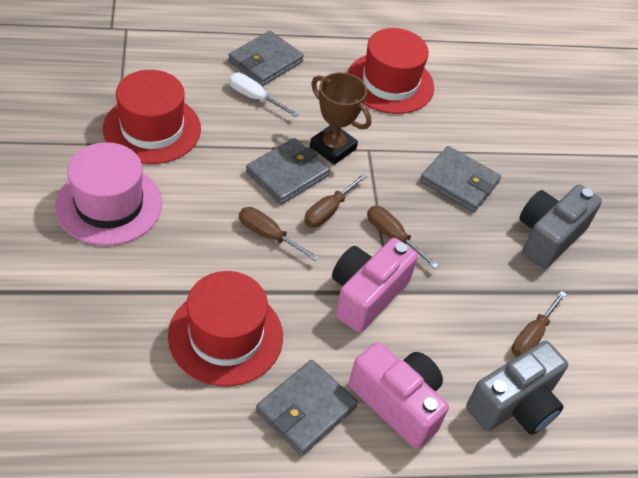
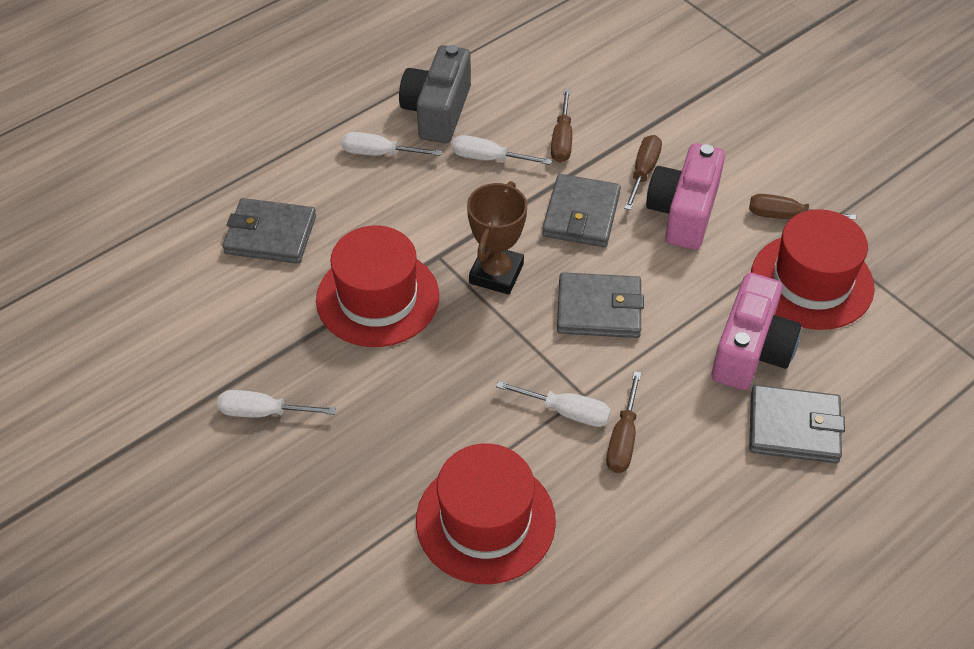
grey camera: [466,341,568,435] [519,184,602,269] = 2 -> [399,45,471,143] = 1
pink hat: [55,142,162,246] = 1 -> none = 0
white screwdriver: [229,72,299,117] = 1 -> [217,390,336,417] [341,132,442,156] [452,135,552,165] [496,381,611,427] = 4

